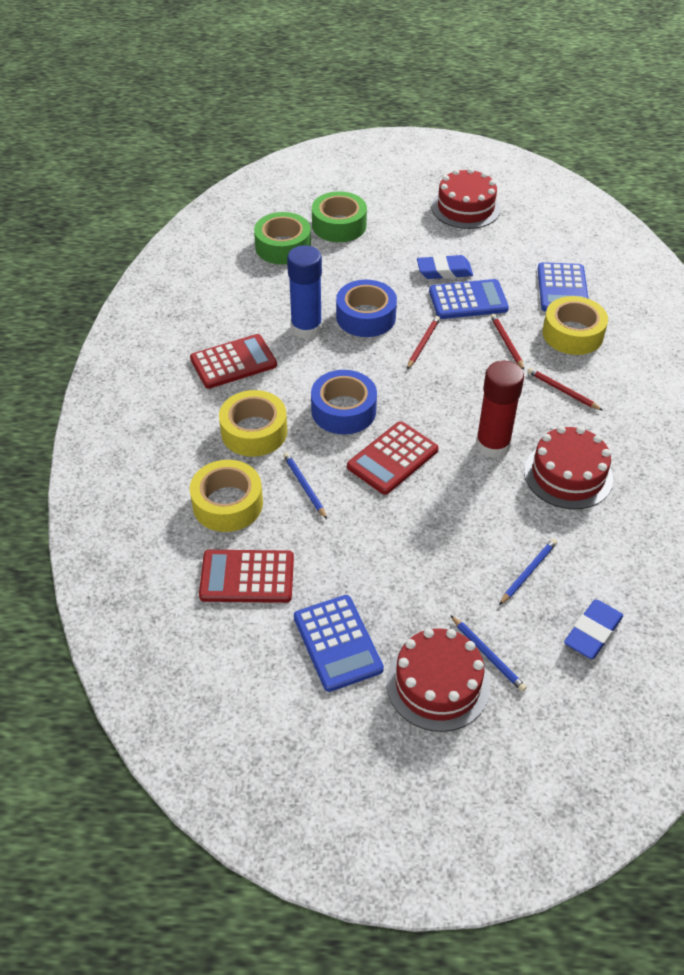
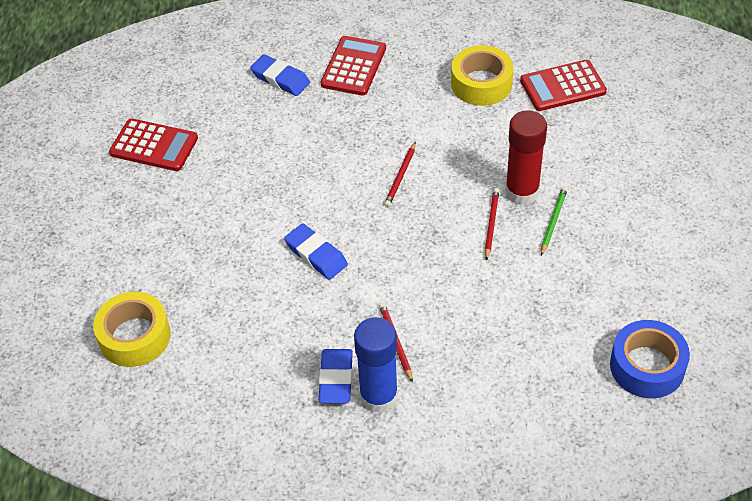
blue calculator: [294,595,384,692] [429,279,509,319] [538,262,588,312] = 3 -> none = 0
blue eraser: [417,255,473,279] [564,600,623,659] = 2 -> [250,54,310,96] [284,224,348,280] [319,349,353,403] = 3
blue pencil: [283,452,327,519] [450,615,527,692] [499,539,557,605] = 3 -> none = 0
blue tape: [311,370,377,435] [336,280,397,337] = 2 -> [610,320,690,398] = 1
green pencil: none = 0 -> [541,187,568,256] = 1
green tape: [254,212,311,265] [312,191,367,242] = 2 -> none = 0
red cake: [386,628,490,732] [432,168,501,229] [524,426,613,509] = 3 -> none = 0
yellow tape: [190,460,263,532] [219,390,287,457] [542,296,608,355] = 3 -> [93,292,171,367] [451,45,514,106] = 2

